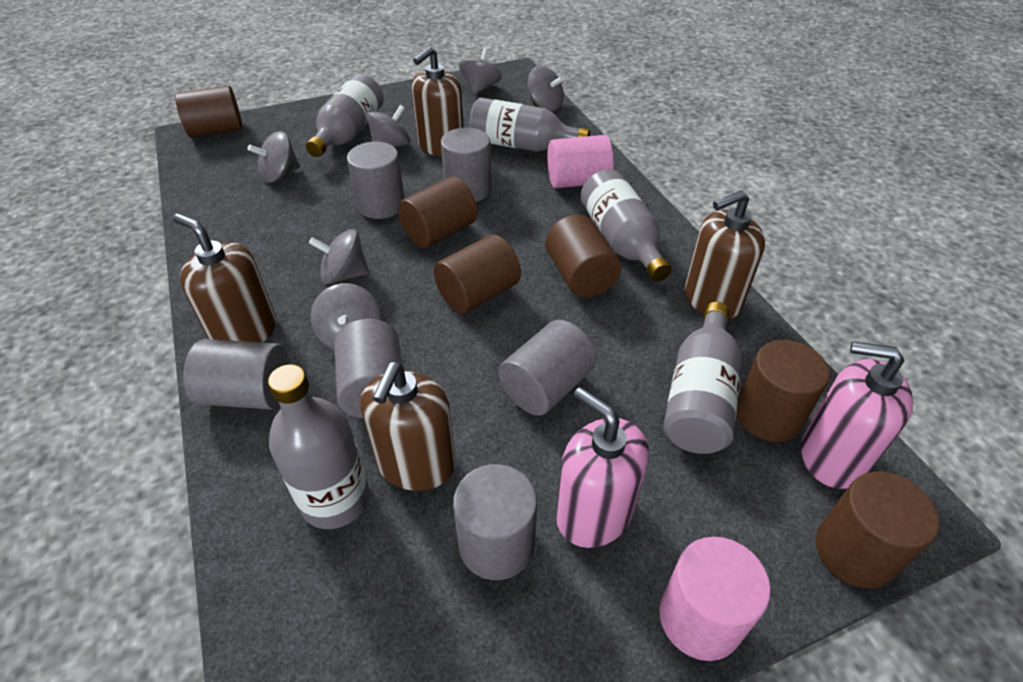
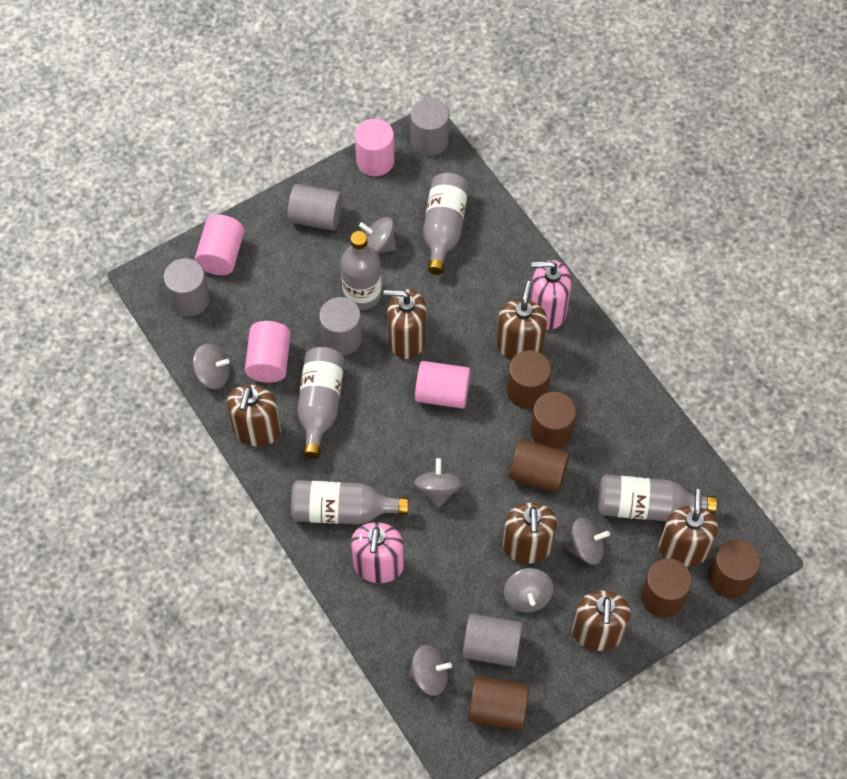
brown soap dispenser: [173,214,276,343] [360,362,456,491] [412,46,464,157] [685,190,765,319] = 4 -> [227,385,281,447] [384,289,427,359] [497,281,547,360] [503,503,557,564] [572,591,631,651] [659,489,718,567] = 6
grey cylinder: [183,339,289,409] [334,319,402,418] [347,142,405,219] [441,127,492,202] [453,464,537,580] [499,320,597,416] = 6 -> [163,258,210,317] [287,184,342,231] [319,297,362,355] [410,98,449,156] [462,613,523,667] = 5
pink cylinder: [547,135,614,188] [659,537,771,661] = 2 -> [195,214,244,275] [245,321,291,383] [355,119,395,176] [415,361,470,409] = 4

